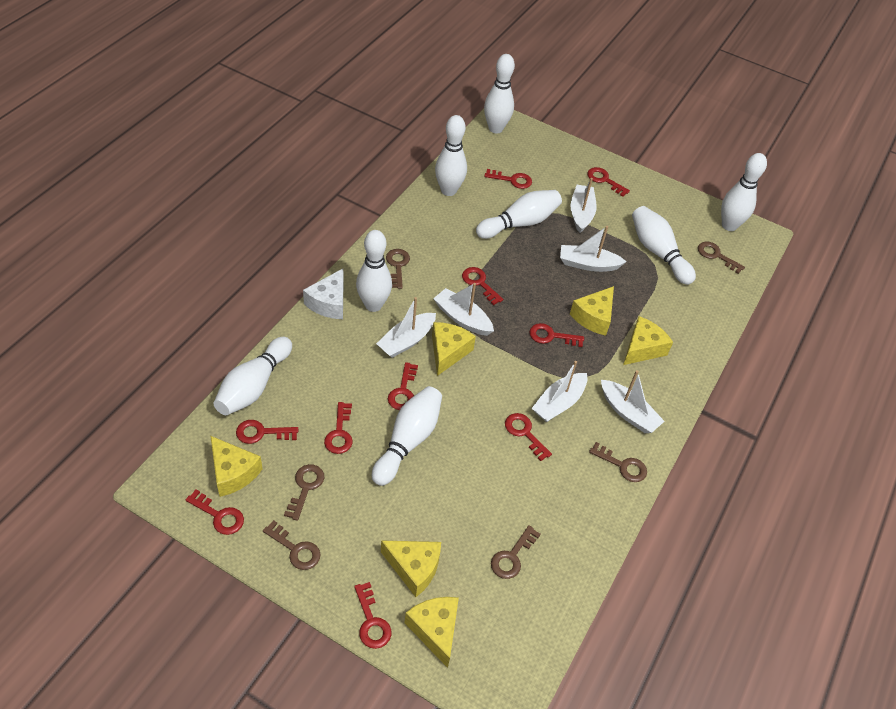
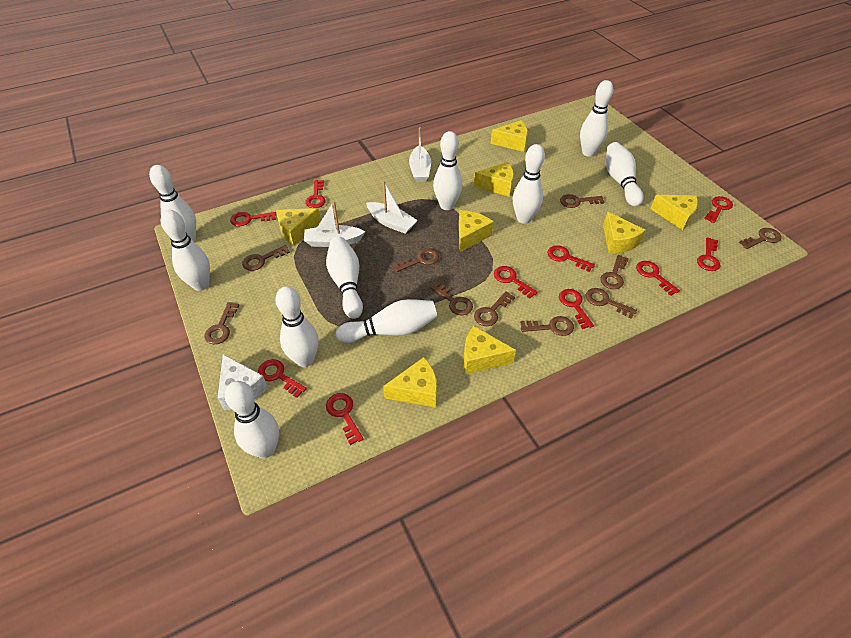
brown key: [263,520,321,570] [284,464,324,521] [386,249,410,289] [491,525,541,579] [589,442,647,482] [698,242,745,274] = 6 -> [204,302,239,344] [242,245,290,271] [392,248,439,272] [430,281,473,315] [474,291,515,326] [520,316,574,336] [560,194,604,208] [586,288,637,319] [600,255,629,289] [739,228,781,249] = 10
white boat: [376,297,436,358] [433,283,494,336] [532,361,587,422] [560,226,626,272] [571,178,597,233] [601,370,665,433] = 6 -> [304,201,365,247] [366,180,418,234] [409,127,431,182] = 3
white bowling pin: [214,337,292,415] [356,230,392,312] [372,386,442,486] [435,115,467,196] [476,190,562,239] [484,54,515,133] [632,206,696,285] [721,153,767,231] = 8 -> [149,165,196,242] [161,210,210,291] [225,381,279,458] [275,286,319,367] [326,237,363,319] [336,299,437,343] [433,131,463,210] [513,144,545,224] [580,80,613,157] [606,142,644,207] = 10
yellow cheese: [211,436,263,497] [381,541,441,597] [405,597,459,668] [432,322,476,376] [570,286,614,336] [623,316,673,365] = 6 -> [277,208,321,245] [383,357,437,408] [459,210,494,252] [464,326,516,374] [474,162,514,197] [490,120,528,152] [603,212,645,254] [650,195,698,230] = 8

